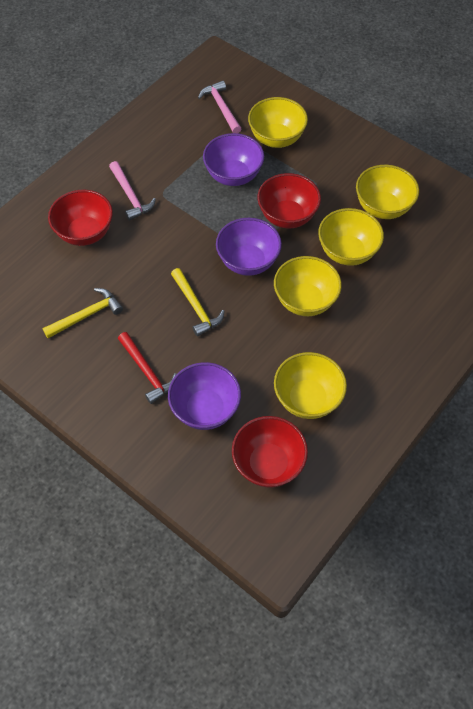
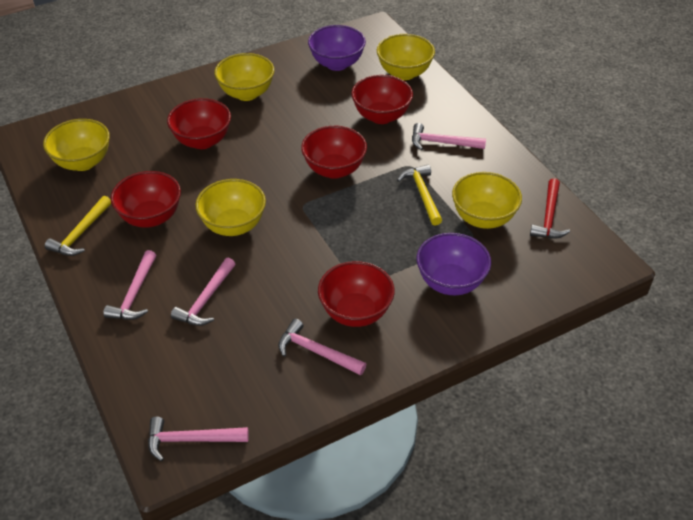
pink hammer: [109,161,156,221] [198,81,242,133] = 2 -> [103,250,156,320] [148,417,249,461] [171,258,235,326] [278,319,366,375] [412,123,486,150] = 5
purple bowl: [168,362,241,430] [203,133,264,186] [216,218,282,276] = 3 -> [308,25,366,71] [417,233,491,295] = 2
red bowl: [48,190,113,246] [232,416,308,488] [257,173,321,228] = 3 -> [111,171,181,228] [167,98,231,149] [301,126,367,179] [318,261,395,327] [351,75,413,124] = 5

